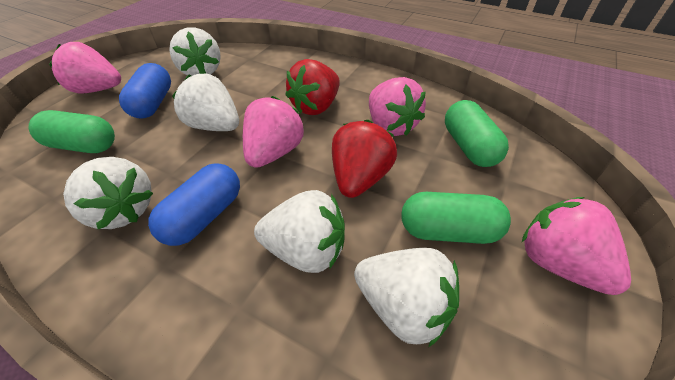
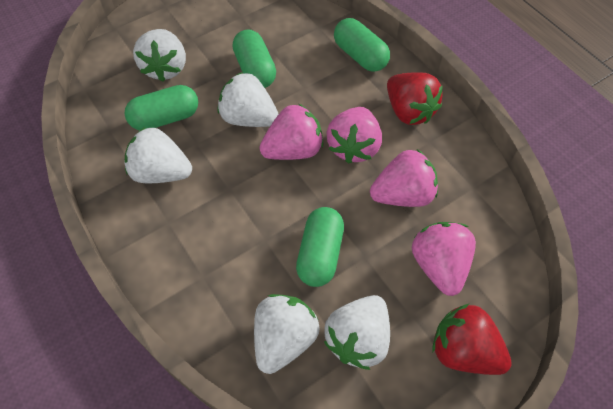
blue capsule: [119,63,171,119] [148,163,240,246] = 2 -> none = 0
green capsule: [29,110,115,153] [401,192,511,244] [445,100,509,167] = 3 -> [124,85,198,130] [232,29,276,88] [296,207,344,287] [334,18,390,72] = 4

